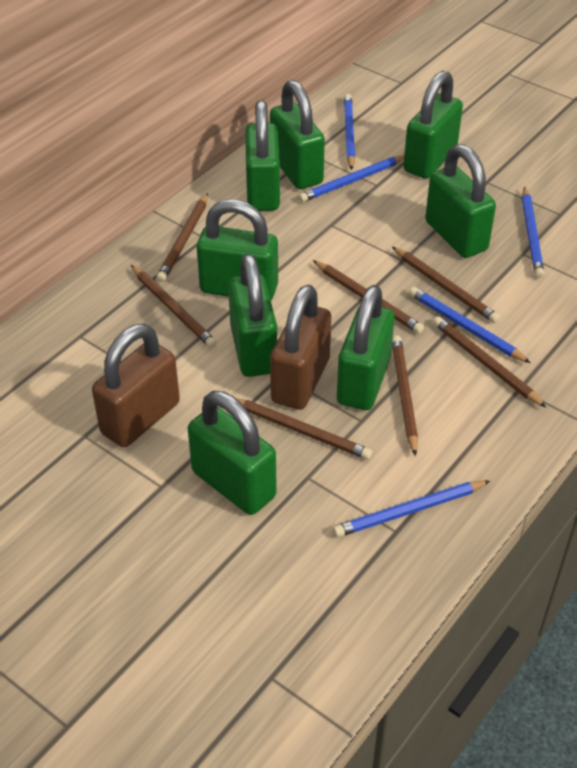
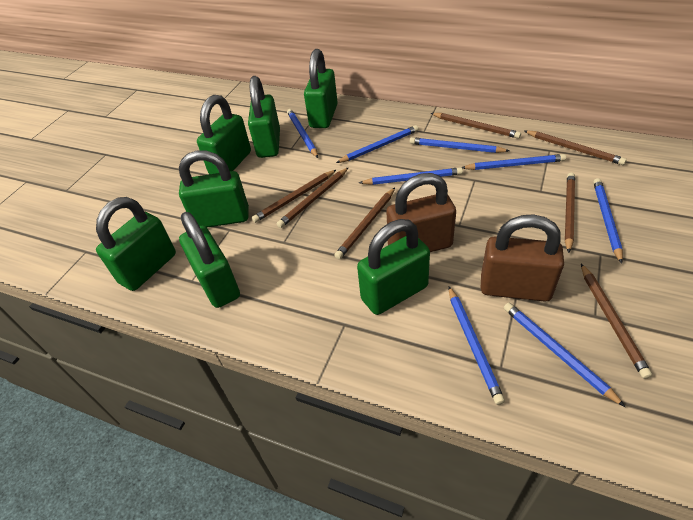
blue pencil: [298,155,404,202] [333,481,490,537] [344,94,355,170] [409,287,531,363] [522,186,544,278] = 5 -> [287,109,318,158] [336,125,419,163] [359,167,463,185] [410,137,509,153] [449,287,505,405] [461,154,566,170] [504,303,625,407] [593,178,623,264] = 8
green padlock: [188,391,277,515] [197,200,278,300] [228,254,277,377] [245,100,280,211] [270,80,325,189] [337,285,394,410] [403,71,463,179] [425,144,496,258] = 8 -> [96,197,176,291] [179,150,249,228] [179,212,240,308] [197,95,251,174] [248,76,280,158] [304,49,338,128] [357,219,430,315] = 7

